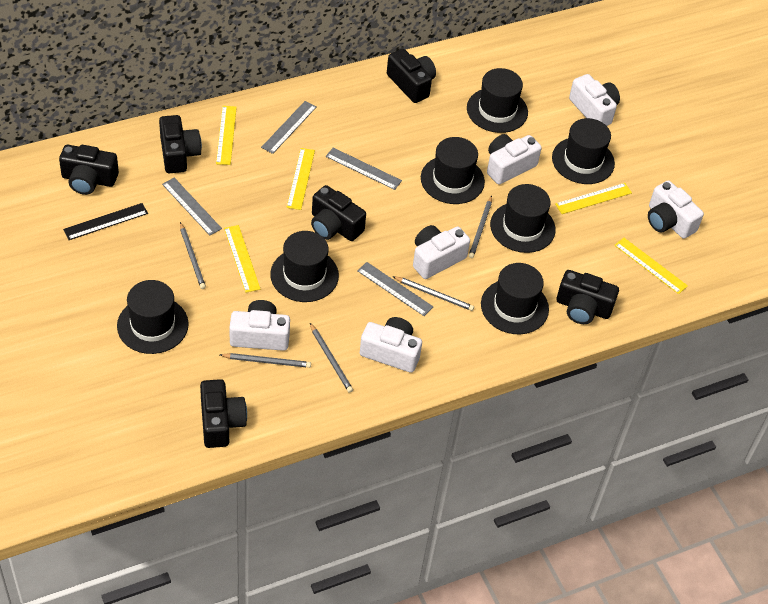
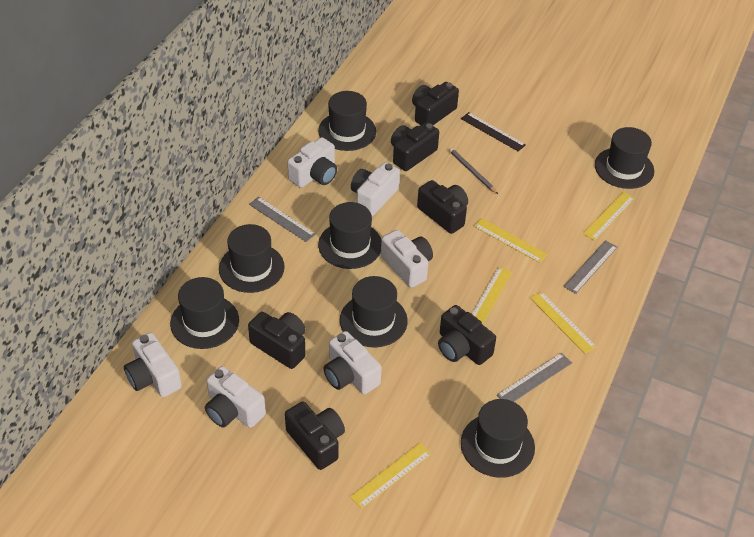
grey pencil: [180,222,206,289] [220,353,311,368] [310,323,353,393] [392,276,474,311] [469,196,492,258] = 5 -> [449,148,498,194] = 1
grey ruler: [162,178,222,236] [261,101,317,154] [326,148,402,190] [357,262,433,316] = 4 -> [249,197,316,242] [497,353,572,402] [563,240,618,294] = 3

